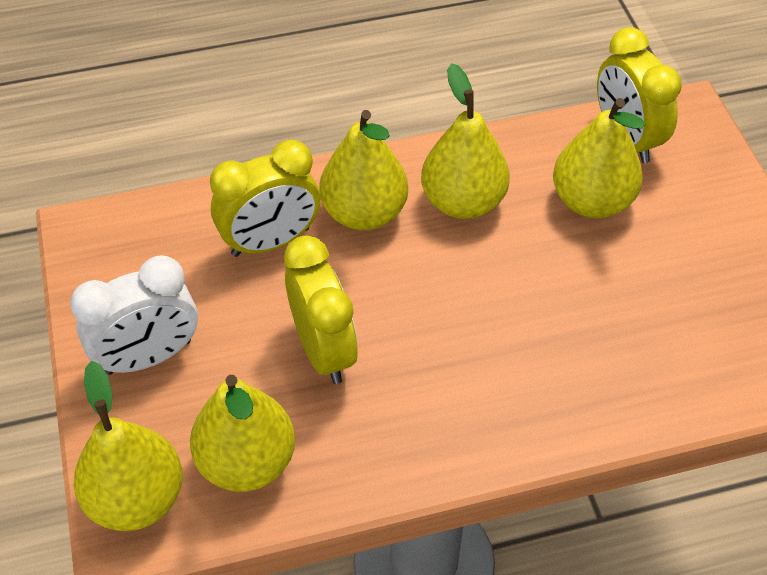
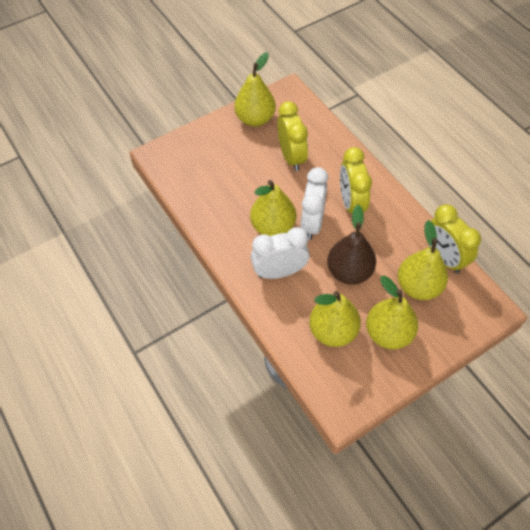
brown pear: none = 0 -> [327,205,376,285] = 1
white clock: [70,255,198,375] = 1 -> [251,227,310,279] [301,167,328,240] = 2

